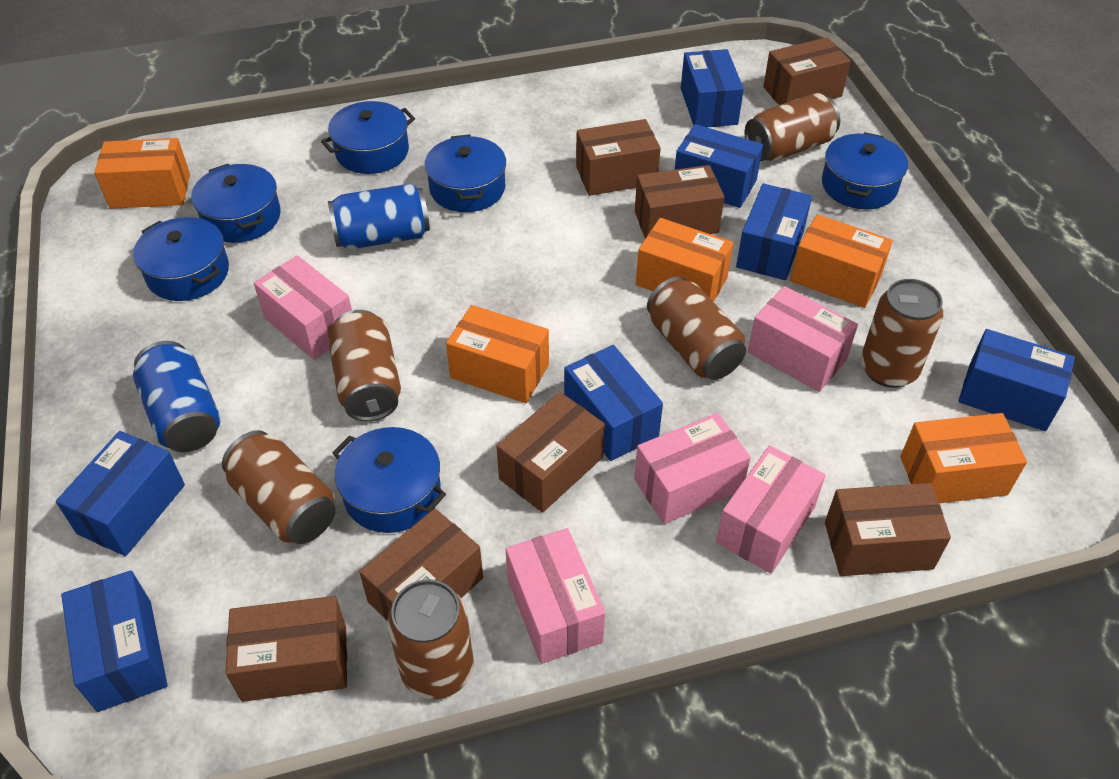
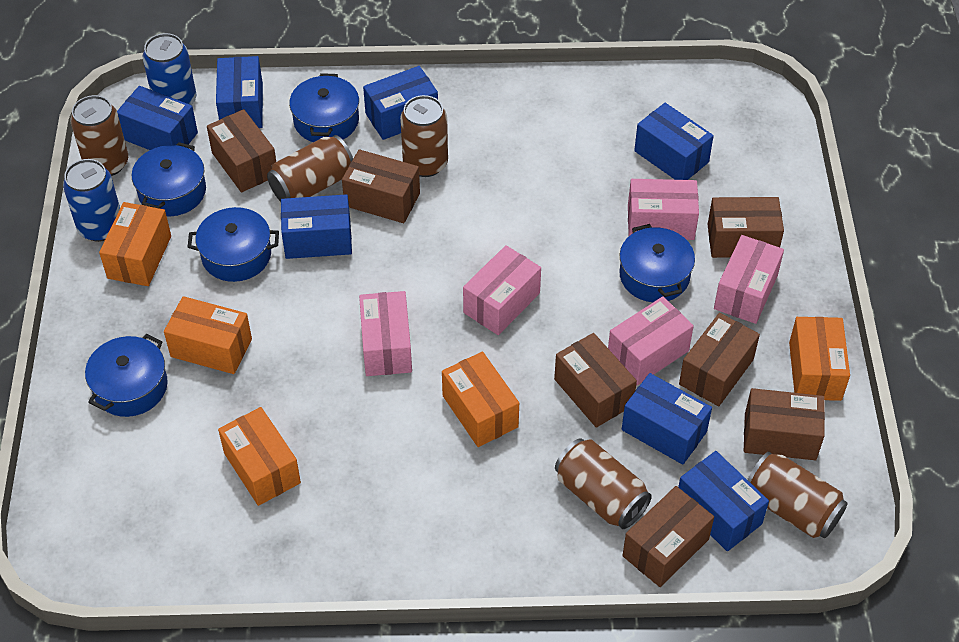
blue pot: [133,217,229,301] [191,164,281,243] [321,101,415,174] [332,427,446,533] [425,134,506,212] [822,132,908,209] = 6 -> [85,334,168,417] [132,142,206,216] [188,207,279,282] [289,73,359,142] [619,224,695,302] = 5
brown can: [222,430,336,544] [328,310,401,422] [387,579,474,699] [647,277,746,380] [745,93,840,161] [861,279,943,388] = 6 -> [70,95,128,176] [267,135,353,202] [400,95,448,177] [555,438,652,529] [747,452,848,538] = 5

